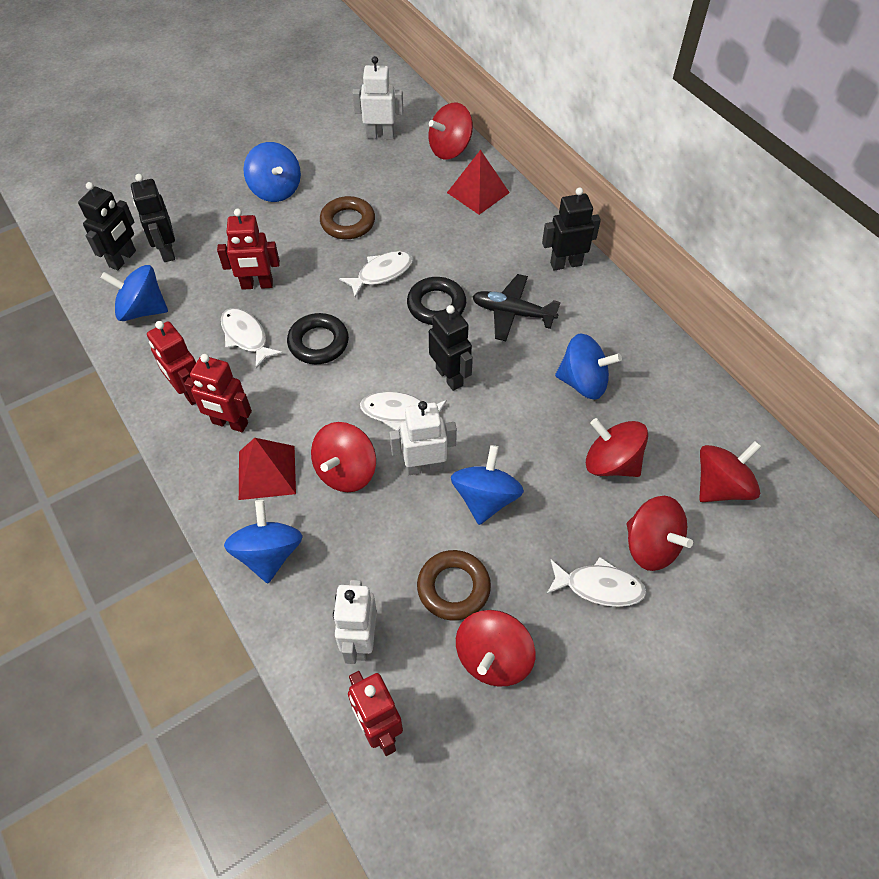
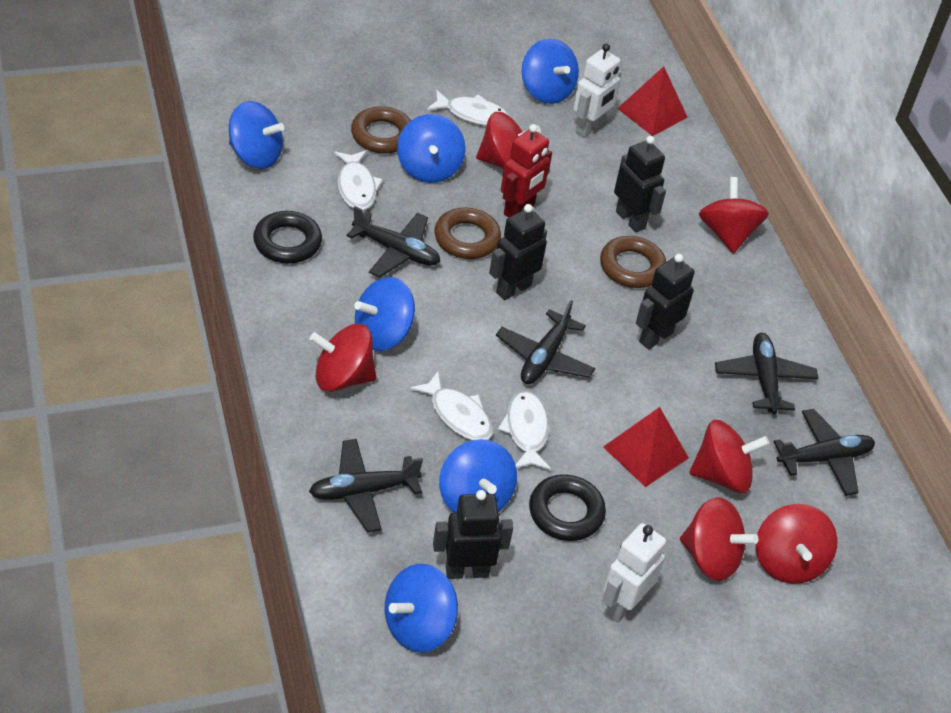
black plane: [472,274,561,341] = 1 -> [309,439,423,533] [346,206,440,278] [496,300,595,384] [715,333,818,414] [773,409,875,496] = 5
blue spinning top: [101,265,168,321] [224,500,302,583] [243,142,301,202] [451,445,524,525] [555,333,622,400] = 5 -> [229,101,284,169] [354,277,415,351] [385,564,458,653] [397,114,465,183] [439,439,517,513] [522,39,579,104] = 6
brown ring: [320,196,375,239] [417,550,491,621] = 2 -> [351,106,411,154] [434,207,501,259] [600,236,666,288] = 3
red robot: [147,321,196,405] [184,354,252,432] [217,209,280,290] [348,671,403,756] = 4 -> [501,124,552,218] = 1
white robot: [333,580,377,664] [352,56,403,139] [389,401,457,475] = 3 -> [573,44,622,138] [602,523,666,623] = 2

